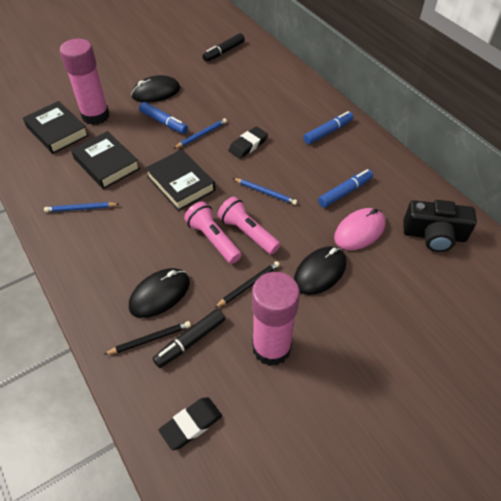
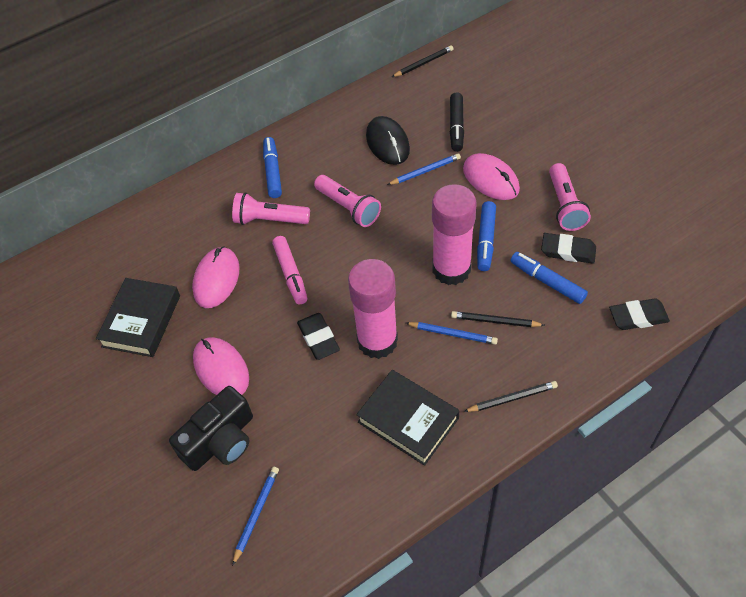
black book: [23,101,89,154] [71,131,140,189] [145,150,215,211] = 3 -> [96,278,180,357] [356,370,460,466] = 2
black eraser: [159,397,222,450] [228,126,268,159] = 2 -> [297,313,340,360] [541,233,596,264] [609,298,670,330] = 3
black marker: [153,309,225,368] [202,33,245,62] = 2 -> [450,92,464,152] = 1
black mouse: [129,268,190,318] [131,75,180,103] [294,246,346,295] = 3 -> [366,116,410,165] = 1
black pencil: [103,321,191,355] [215,261,280,308] = 2 -> [392,45,454,77] [451,311,545,327] [464,381,558,412] = 3
pink flashlight: [184,202,242,264] [217,197,280,255] = 2 -> [232,192,310,225] [314,175,381,227] [549,163,591,231] = 3
pink marker: none = 0 -> [272,236,307,304] = 1
pink mouse: [334,208,386,250] = 1 -> [192,246,239,308] [193,337,249,395] [463,153,520,200] = 3

